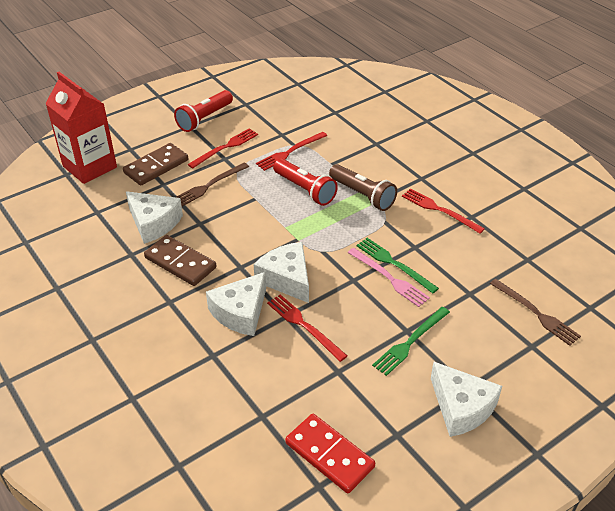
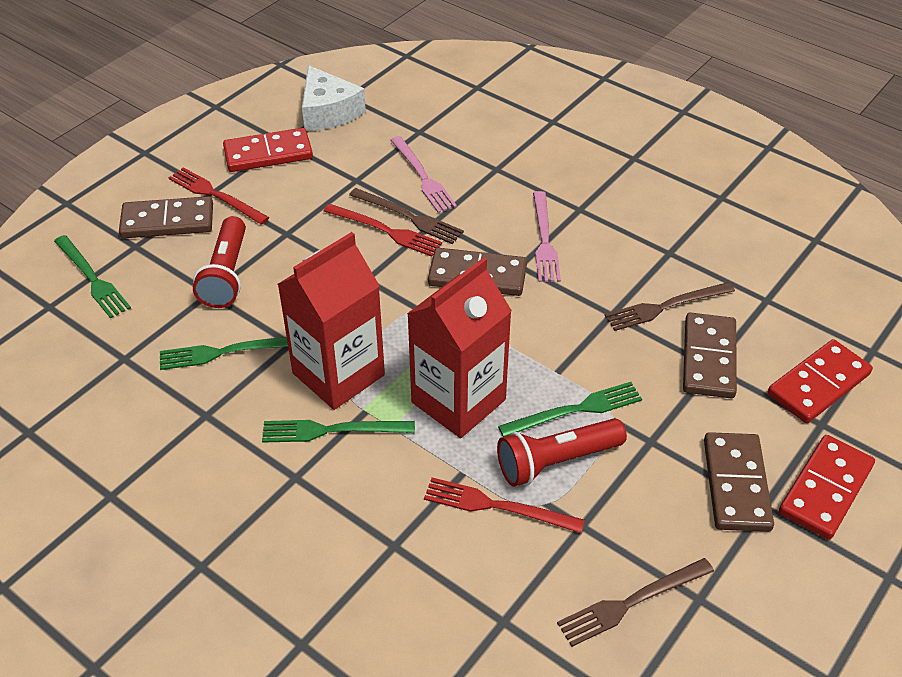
brown domino: [123,143,188,186] [144,235,216,286] = 2 -> [119,196,213,238] [428,248,527,296] [683,312,737,398] [704,432,774,532] = 4
brown flashlight: [329,164,397,211] = 1 -> none = 0
brown fork: [176,163,249,206] [490,279,581,346] = 2 -> [349,188,464,244] [557,558,714,647] [605,282,735,331] = 3
green fork: [356,238,439,293] [372,307,450,376] = 2 -> [54,235,131,318] [160,337,288,370] [262,420,415,443] [498,382,642,437] = 4
pink fork: [348,248,430,307] = 1 -> [391,136,457,213] [533,191,561,282] = 2
red carton: [45,72,117,184] = 1 -> [278,232,385,410] [407,257,512,438] = 2
red domino: [285,414,375,493] = 1 -> [223,128,313,172] [768,339,873,423] [779,435,875,540] = 3
red fork: [188,128,258,169] [256,132,327,171] [267,295,347,362] [402,188,485,234] = 4 -> [168,167,269,225] [324,204,442,257] [424,478,585,533] = 3
white cheese: [126,191,183,244] [206,272,266,336] [254,242,309,303] [431,362,502,437] = 4 -> [302,65,366,131] = 1

